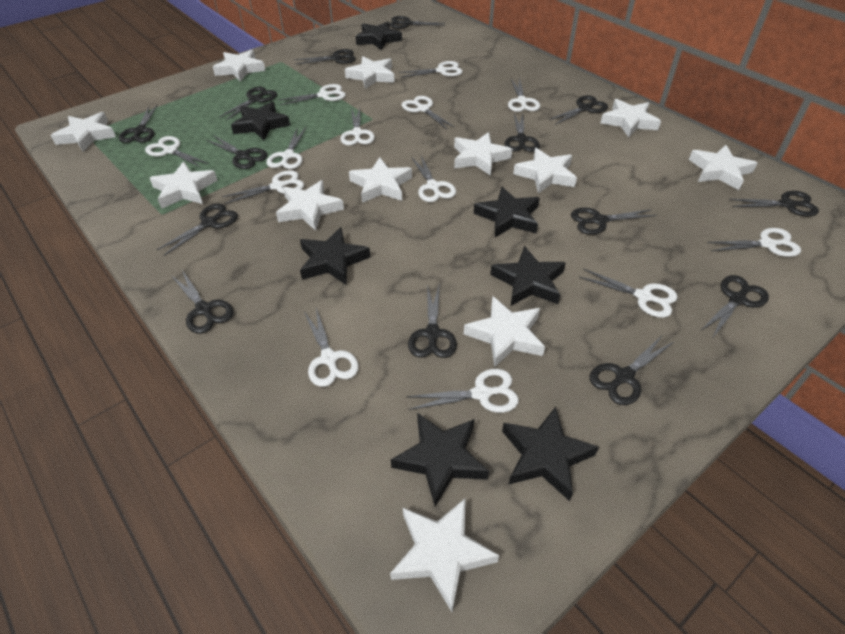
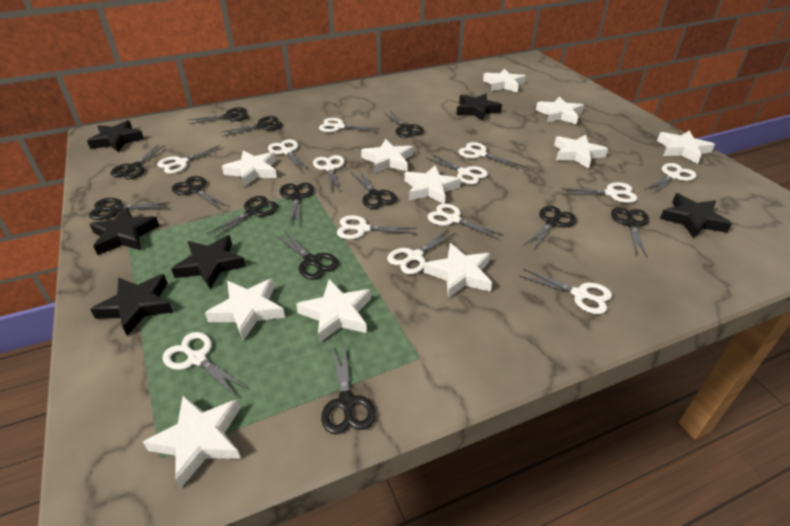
black scissors: [119,105,157,143] [156,203,238,256] [171,270,233,334] [206,135,267,169] [219,87,277,121] [294,49,356,64] [390,16,446,29] [408,283,457,358] [504,114,540,152] [549,95,608,125] [571,208,657,235] [590,336,674,405] [701,275,769,337] [729,191,819,217] = 14 -> [89,198,171,220] [111,145,165,179] [172,176,227,210] [189,107,248,124] [207,196,278,239] [220,116,282,137] [276,232,339,280] [279,183,314,225] [321,344,375,434] [351,170,397,209] [383,110,424,138] [523,206,576,251] [611,207,649,258] = 13
black star: [231,101,290,140] [300,227,370,285] [355,21,402,50] [391,413,489,506] [474,187,540,237] [490,246,566,306] [502,407,599,501] = 7 -> [87,120,144,152] [89,207,160,255] [90,274,173,336] [171,235,246,289] [457,94,502,121] [660,193,732,239] = 6
white star: [51,112,116,152] [150,161,218,209] [213,50,266,82] [276,180,344,231] [345,56,395,89] [349,157,412,203] [390,498,499,612] [454,132,512,176] [464,296,545,367] [513,148,577,194] [600,99,661,138] [689,145,757,190] = 12 -> [143,395,241,489] [205,278,285,340] [222,150,277,187] [296,279,371,343] [361,139,413,174] [404,165,461,204] [423,243,492,298] [483,69,526,93] [536,97,584,125] [554,135,608,169] [657,130,715,164] = 11

